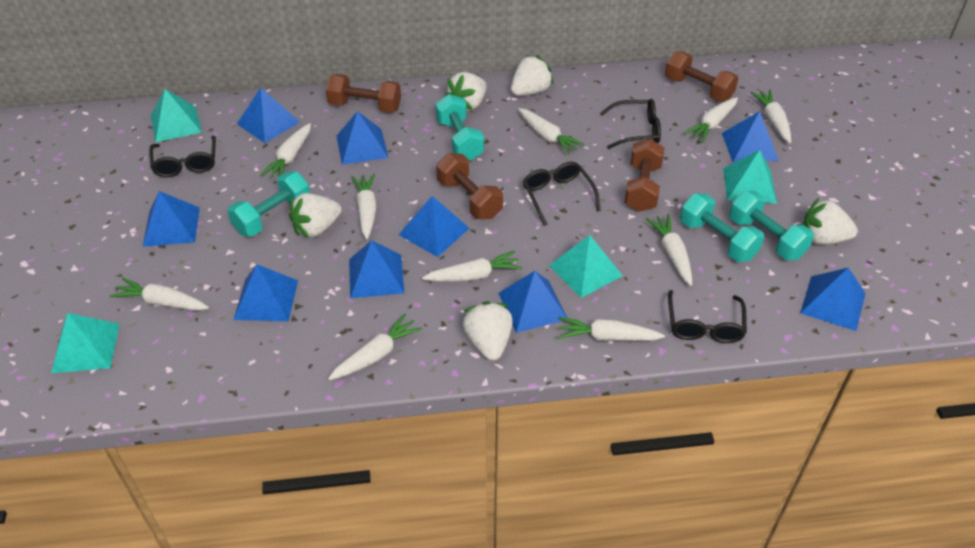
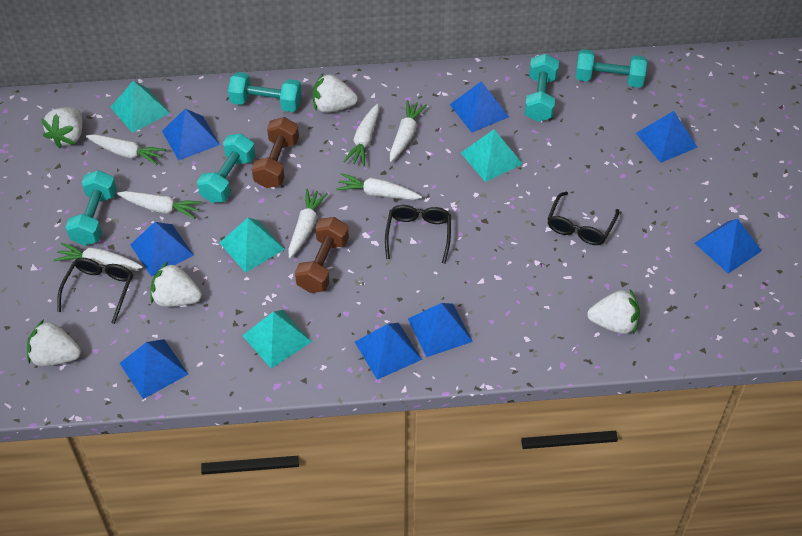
black glasses: [149,136,216,177] [523,162,601,226] [600,99,661,149] [668,290,747,343] = 4 -> [57,258,133,324] [385,205,451,264] [547,192,619,245] = 3
blue pyramid: [143,191,200,247] [234,264,298,321] [237,88,300,143] [337,111,388,165] [349,240,404,298] [399,196,469,257] [498,271,567,333] [722,111,779,163] [800,268,866,331] = 9 -> [120,339,188,399] [130,222,194,277] [162,109,220,160] [355,323,422,380] [408,303,473,357] [450,81,509,133] [636,111,698,163] [695,219,762,274] = 8
brown dumbbell: [326,74,401,113] [436,153,503,219] [624,139,664,212] [665,51,739,102] = 4 -> [252,117,299,188] [295,217,349,293] = 2
turquoise dumbbell: [228,172,310,237] [435,94,484,161] [680,193,764,262] [729,191,814,260] = 4 -> [66,170,117,246] [197,133,255,203] [228,72,302,112] [525,54,559,122] [575,49,647,88] = 5
white carrot: [110,278,209,311] [260,123,311,178] [328,314,423,380] [351,174,377,239] [422,251,522,282] [518,108,585,155] [558,317,665,341] [646,214,692,286] [684,97,738,143] [750,90,791,143] = 10 -> [53,243,143,270] [86,134,166,165] [117,191,202,219] [288,189,328,258] [336,173,422,200] [343,104,379,166] [390,100,427,162] = 7

